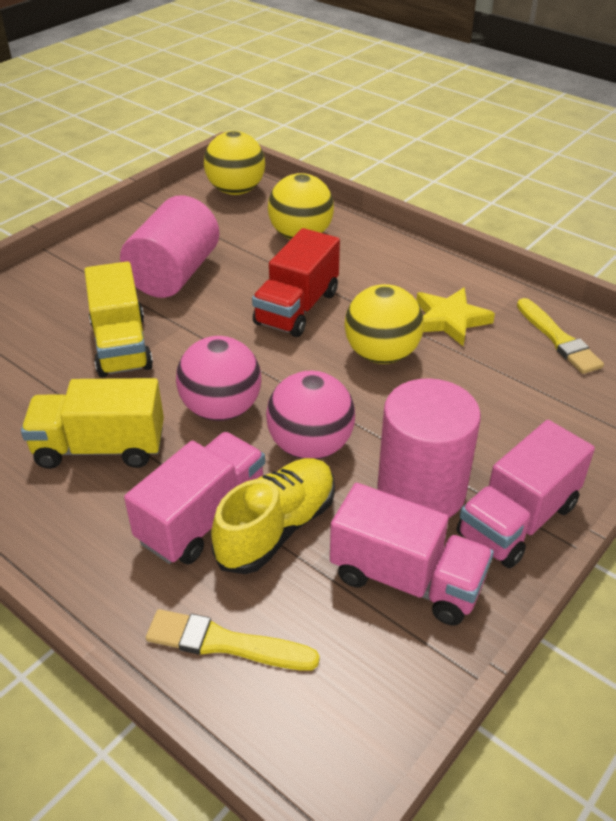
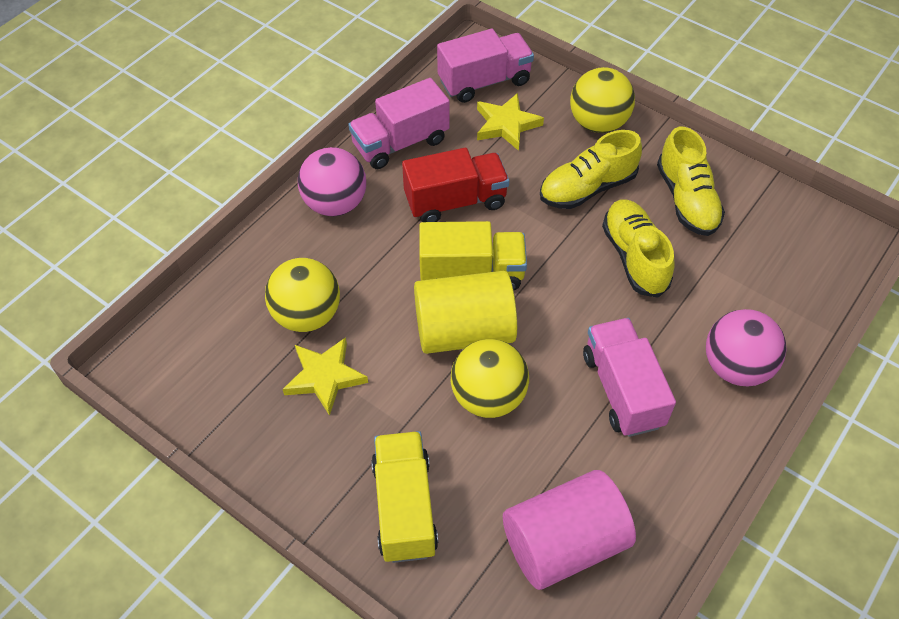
pink cylinder: [120,195,219,298] [377,378,481,518] = 2 -> [503,470,636,590] = 1
yellow brush: [146,609,320,671] [517,298,604,374] = 2 -> none = 0
yellow cylinder: none = 0 -> [414,271,517,354] = 1
yellow shoe: [211,458,335,574] = 1 -> [540,130,642,209] [602,200,675,297] [657,127,725,236] = 3
yellow star: [416,287,495,346] = 1 -> [283,337,368,416] [477,93,544,151] = 2

